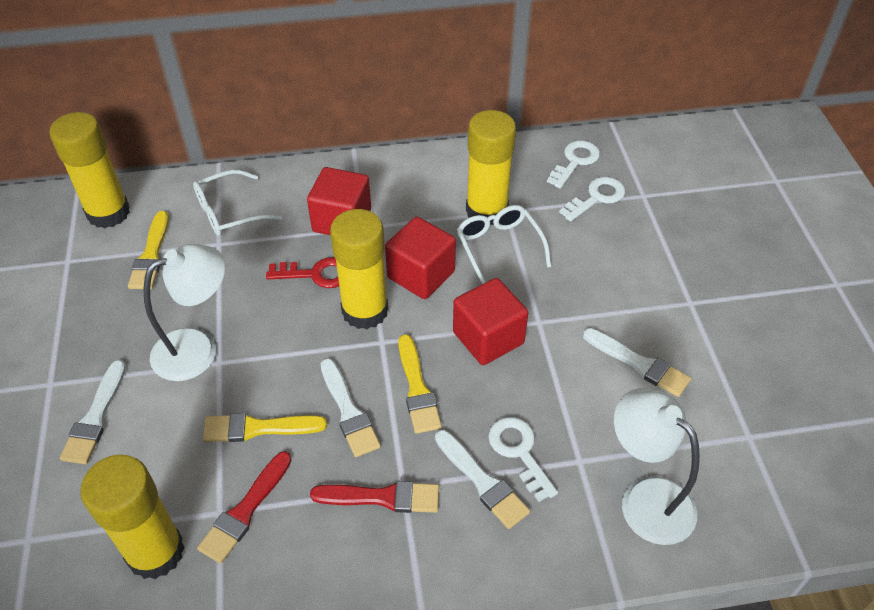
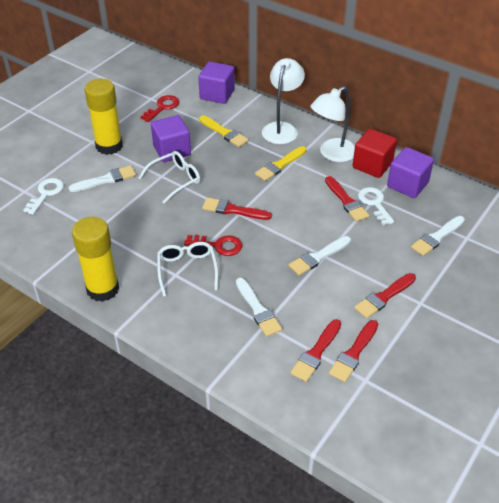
purple cube: none = 0 -> [151,115,191,162] [198,62,235,104] [387,147,434,198] = 3
red brush: [197,451,292,564] [310,481,439,513] = 2 -> [202,197,272,220] [290,319,341,382] [325,176,369,222] [329,320,378,382] [354,273,416,319] = 5
red cube: [307,167,371,235] [385,217,456,299] [453,278,528,365] = 3 -> [353,129,397,178] = 1
red key: [266,257,339,288] = 1 -> [141,95,179,122] [184,235,242,256] = 2
white key: [488,417,558,502] [547,140,600,189] [559,177,625,222] = 3 -> [23,178,64,215] [358,187,394,225] = 2
yellow brush: [128,211,169,289] [203,413,327,442] [398,334,442,434] = 3 -> [199,115,249,147] [255,146,307,181] = 2
yellow glue stick: [49,112,130,228] [80,454,185,579] [330,209,388,329] [466,110,516,225] = 4 -> [72,217,119,302] [85,79,123,155] = 2

